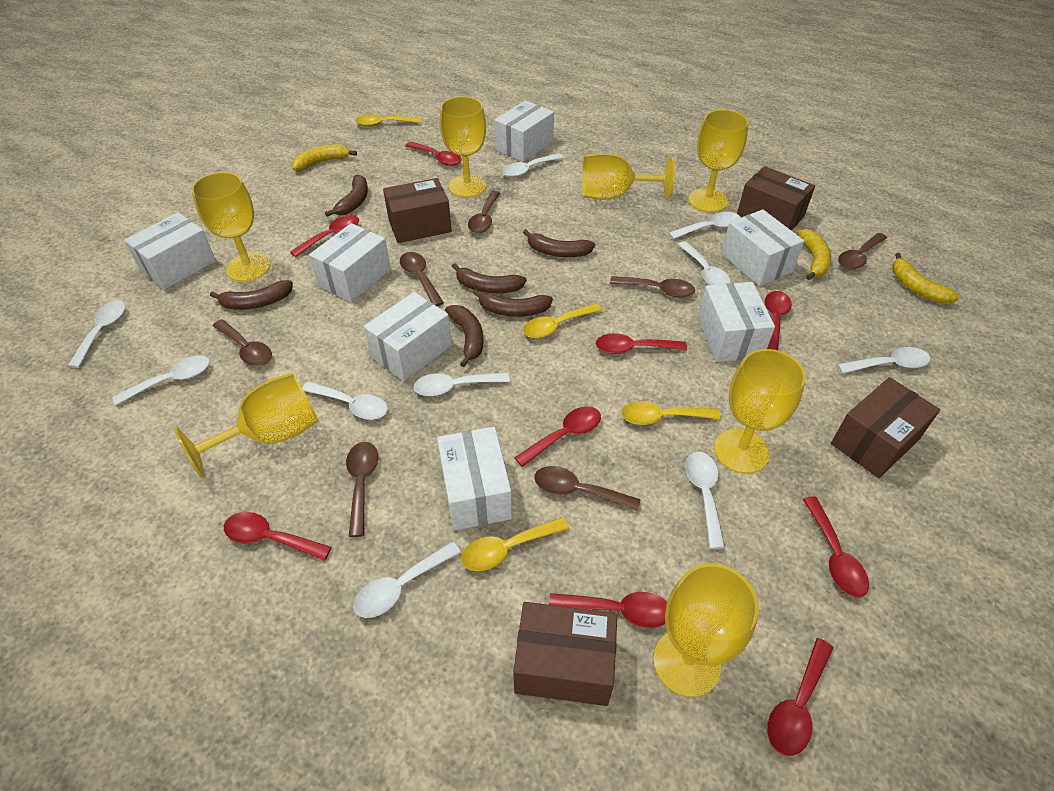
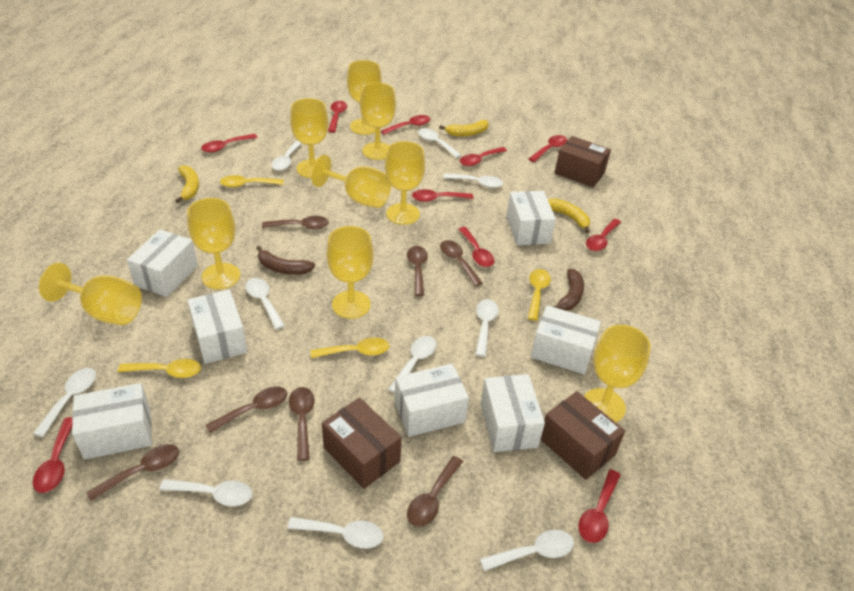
brown banana: [210,280,293,310] [325,175,368,217] [445,305,483,367] [452,263,526,293] [473,289,553,317] [523,230,595,257] = 6 -> [257,246,315,275] [553,269,584,311] = 2
brown box: [383,178,452,243] [513,602,617,706] [737,166,815,230] [831,377,940,478] = 4 -> [322,398,402,489] [541,391,625,480] [555,136,611,187] = 3
red spoon: [224,512,332,561] [290,215,359,257] [405,142,462,166] [514,407,601,467] [549,592,667,628] [596,333,687,354] [765,291,792,350] [767,638,833,756] [803,496,869,598] = 9 -> [33,417,73,493] [201,134,258,153] [328,101,347,133] [381,115,431,135] [412,189,474,202] [459,227,495,267] [460,147,507,166] [529,135,567,162] [578,469,620,543] [586,219,621,251] = 10
yellow goblet: [174,373,318,478] [191,172,270,282] [440,96,486,198] [582,153,675,200] [653,563,759,697] [688,109,749,212] [714,349,806,474] = 7 -> [39,263,142,325] [187,198,240,289] [290,98,328,178] [311,155,391,208] [327,226,373,319] [347,60,382,135] [360,83,396,160] [385,141,425,225] [584,325,651,422] = 9

